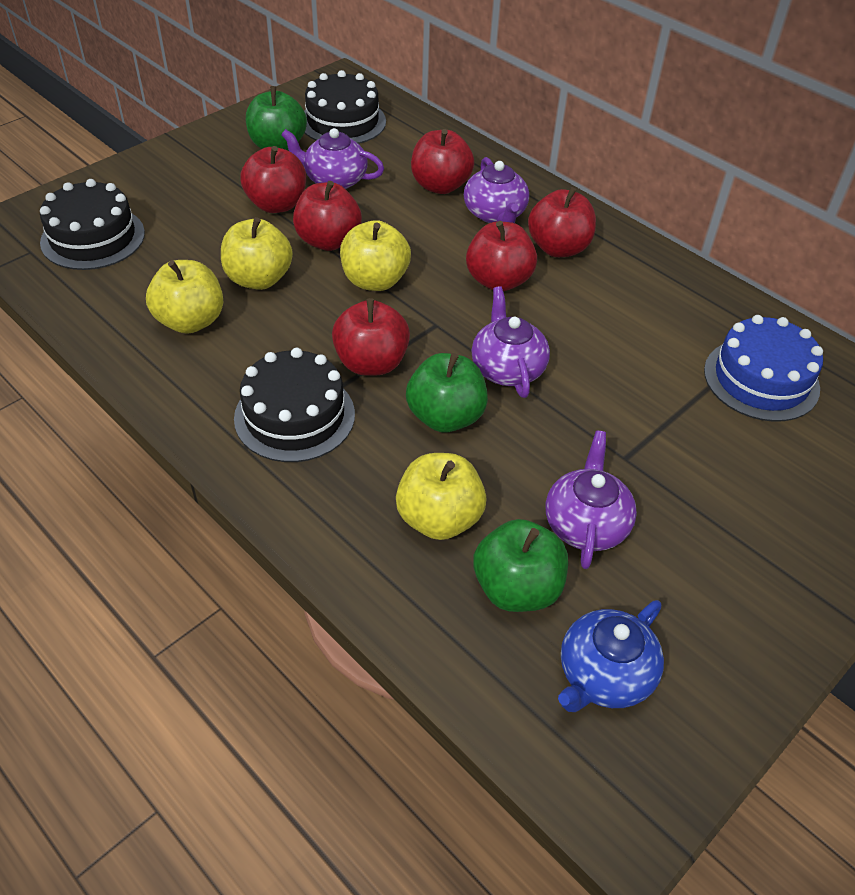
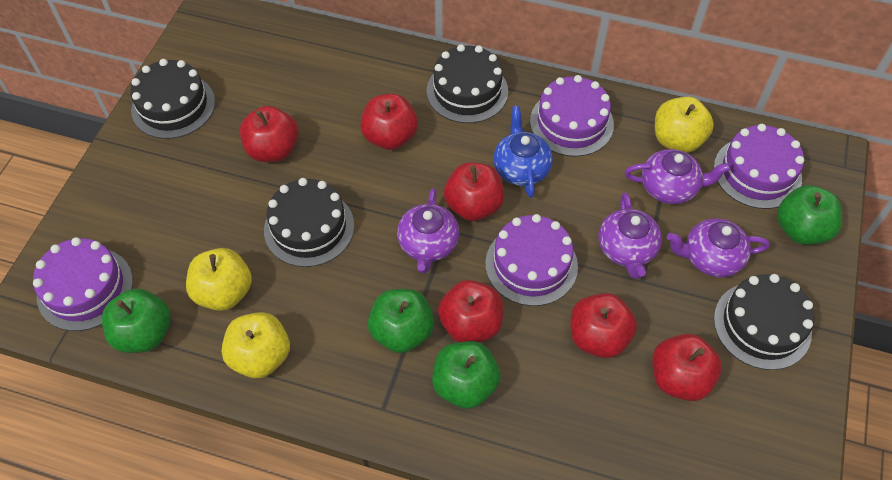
black cake: [40,179,145,270] [234,348,355,462] [304,70,386,144] = 3 -> [130,59,215,139] [264,178,354,267] [427,44,508,123] [714,274,814,370] = 4
blue cake: [704,315,823,422] = 1 -> none = 0
green apple: [246,86,307,151] [406,353,488,433] [473,519,568,612] = 3 -> [102,288,171,353] [368,289,434,353] [432,341,501,409] [777,185,842,245] = 4
purple cake: none = 0 -> [33,237,133,331] [485,214,578,306] [530,75,614,157] [714,124,804,209] = 4
yellow apple: [146,260,223,334] [221,217,293,290] [340,220,411,291] [396,453,486,540] = 4 -> [186,248,252,311] [222,312,290,378] [655,97,714,153] = 3

